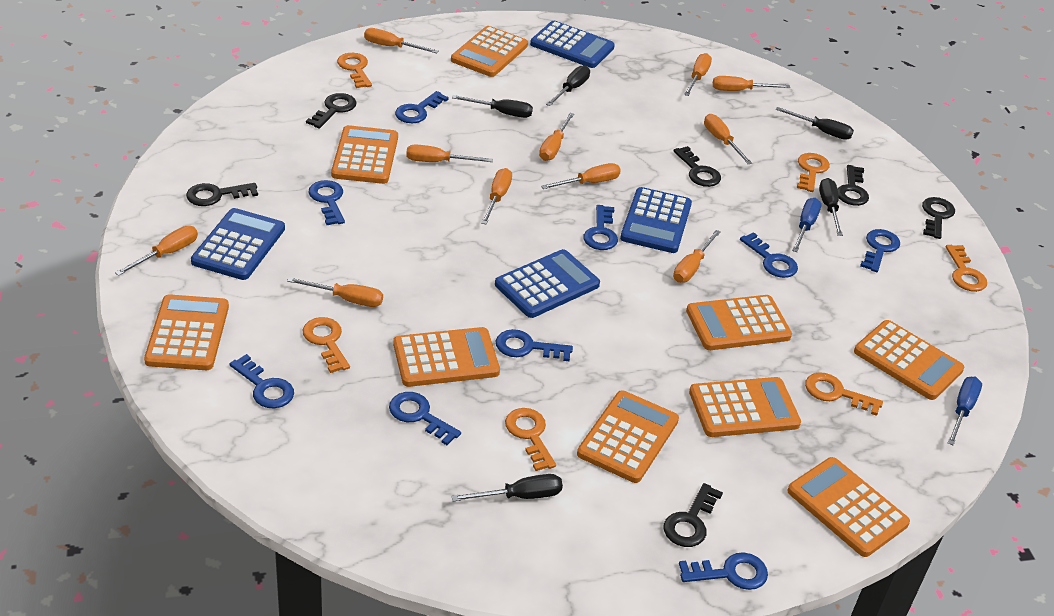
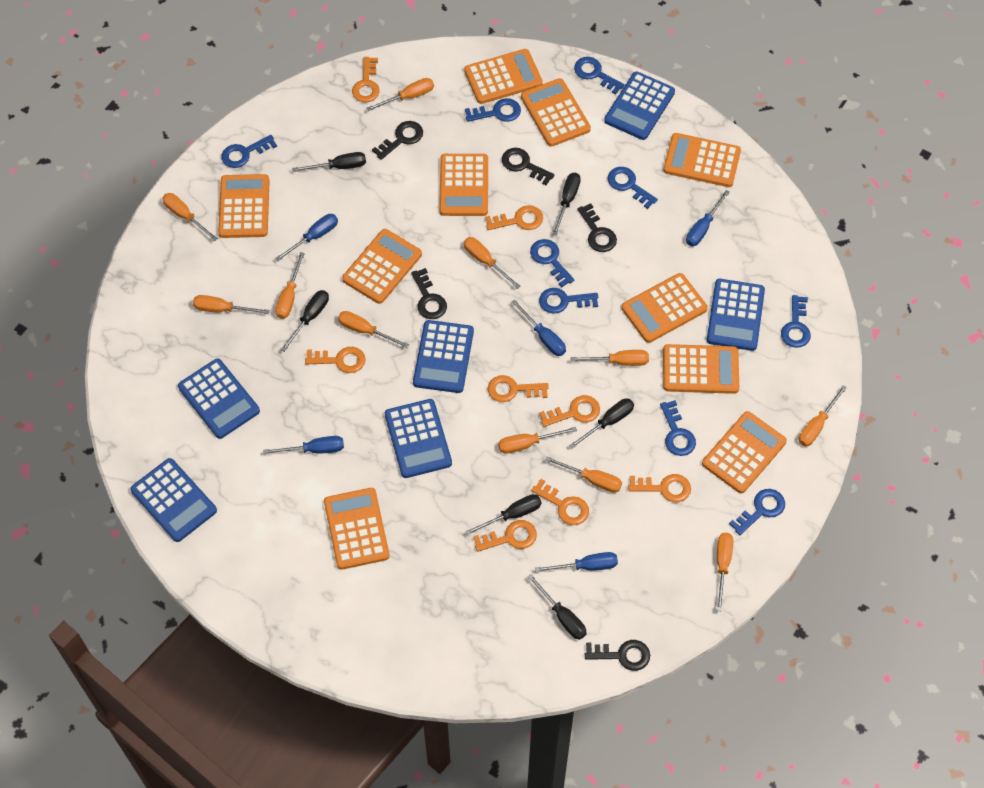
black key: [186,183,258,206] [306,93,357,129] [664,483,723,547] [673,146,721,187] [838,165,869,206] [922,197,955,239] = 6 -> [372,121,423,160] [411,268,447,319] [502,148,555,185] [577,203,617,252] [585,640,650,671] = 5
black screwdriver: [451,474,563,501] [452,95,533,118] [546,65,590,106] [776,107,854,140] [819,178,843,236] = 5 -> [281,290,329,352] [292,152,366,172] [466,494,542,535] [527,574,586,640] [552,173,581,235] [569,398,634,449] = 6
blue calculator: [191,208,285,280] [495,249,600,318] [530,21,615,68] [620,187,692,253] = 4 -> [130,458,217,542] [178,359,260,439] [385,399,452,478] [413,320,474,393] [604,72,675,140] [707,279,765,351] = 6
blue screwdriver: [792,198,821,252] [948,377,982,445] = 2 -> [263,436,344,454] [275,214,338,261] [511,300,566,356] [535,552,618,572] [686,190,730,246] = 5
orange calculator: [144,294,229,370] [331,125,398,184] [393,327,500,387] [451,26,528,77] [577,390,679,483] [686,295,792,350] [689,377,801,437] [787,457,910,557] [854,320,965,400] = 9 -> [218,174,270,238] [324,488,390,570] [342,229,422,304] [439,154,488,216] [464,49,543,104] [521,78,591,147] [622,273,708,343] [663,133,741,187] [663,344,739,394] [702,411,787,493] = 10
orange key: [303,317,350,373] [337,53,372,88] [505,408,556,471] [797,153,830,192] [805,372,883,416] [945,245,987,292] = 6 -> [305,347,366,373] [352,57,380,103] [473,520,537,552] [485,205,543,230] [488,375,549,402] [531,479,589,525] [539,395,600,427] [628,474,691,502] = 8

